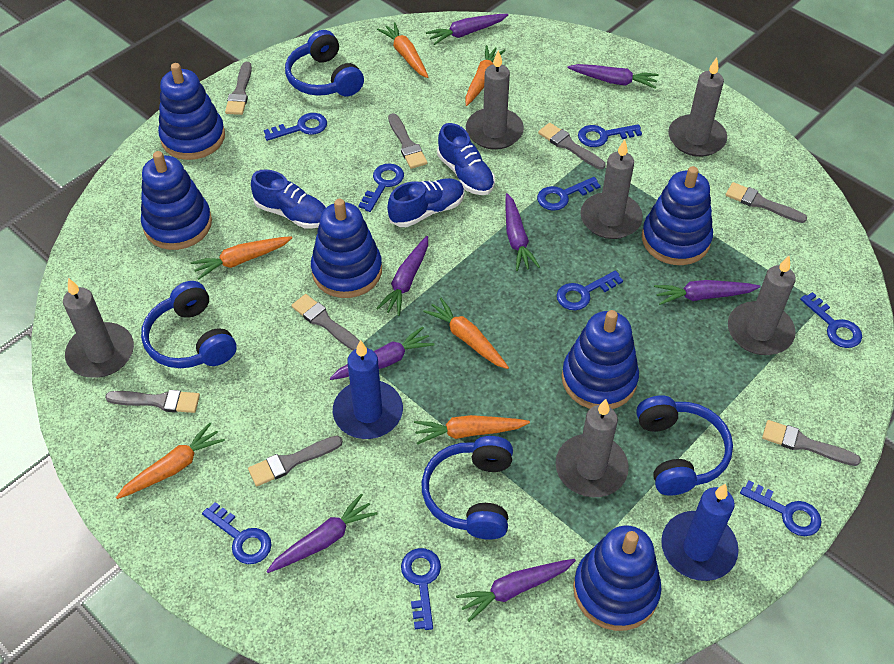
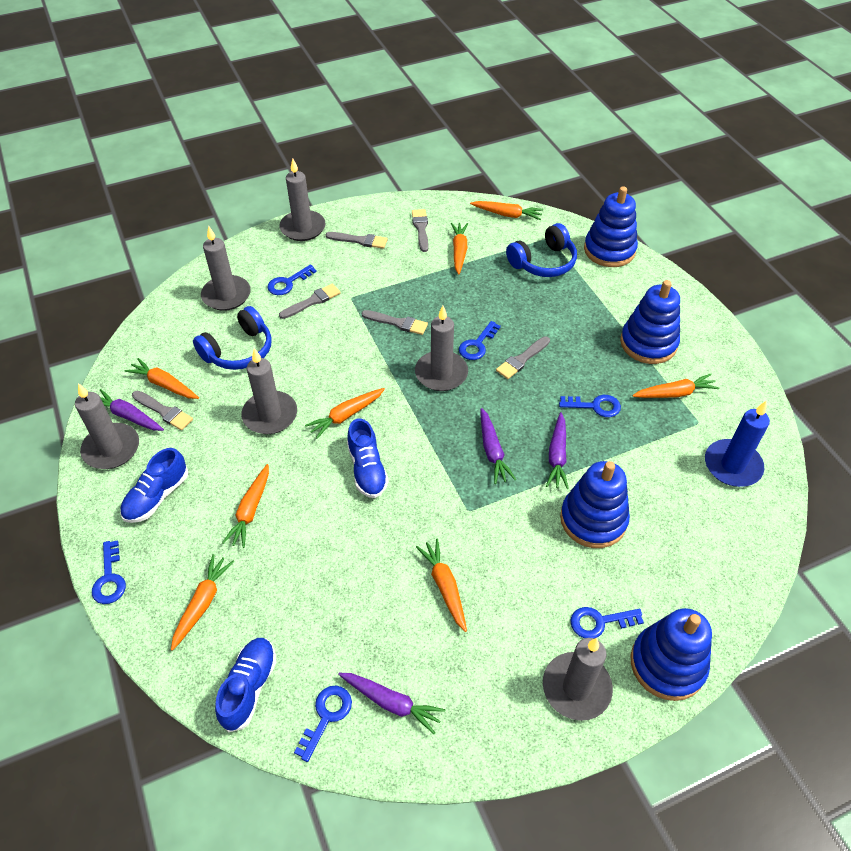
blue candle: [333,340,403,439] [661,484,739,581] = 2 -> [705,401,770,487] = 1
blue headphones: [141,281,237,368] [285,30,364,96] [421,436,513,540] [636,395,733,496] = 4 -> [193,306,271,370] [506,223,577,277] = 2
blue key: [202,502,272,564] [264,113,327,141] [358,163,404,212] [401,548,441,630] [537,177,601,211] [557,270,623,310] [578,124,642,147] [740,480,822,536] [800,292,862,348] = 9 -> [92,540,126,604] [267,264,317,295] [294,686,352,762] [459,321,501,360] [559,395,621,417] [570,607,644,638] = 6
blue stacking toy: [141,151,212,250] [158,63,225,160] [311,199,382,298] [562,310,639,409] [573,526,662,631] [642,166,713,265] = 6 -> [560,461,630,548] [584,186,638,267] [620,280,680,364] [631,608,712,701] = 4
grey brush: [105,390,200,413] [225,62,252,115] [248,436,343,486] [291,294,360,350] [388,113,428,169] [538,123,605,169] [726,182,807,223] [762,420,861,466] = 8 -> [132,390,193,430] [279,284,340,319] [326,232,388,249] [362,310,428,335] [412,209,429,252] [496,336,550,379] = 6
orange carrot: [116,423,225,499] [191,236,292,280] [377,22,428,78] [414,415,530,445] [423,298,509,369] [465,45,506,106] = 6 -> [125,358,199,399] [171,554,234,651] [222,464,269,548] [305,388,385,439] [416,539,467,632] [451,223,468,274] [470,201,543,220] [632,374,720,398] = 8
purple carrot: [266,494,378,573] [330,327,435,380] [376,236,428,316] [426,14,508,45] [456,559,576,622] [505,193,540,271] [567,64,659,89] [654,280,761,305] = 8 -> [100,389,164,431] [338,672,446,734] [481,408,516,484] [546,412,569,489] = 4

